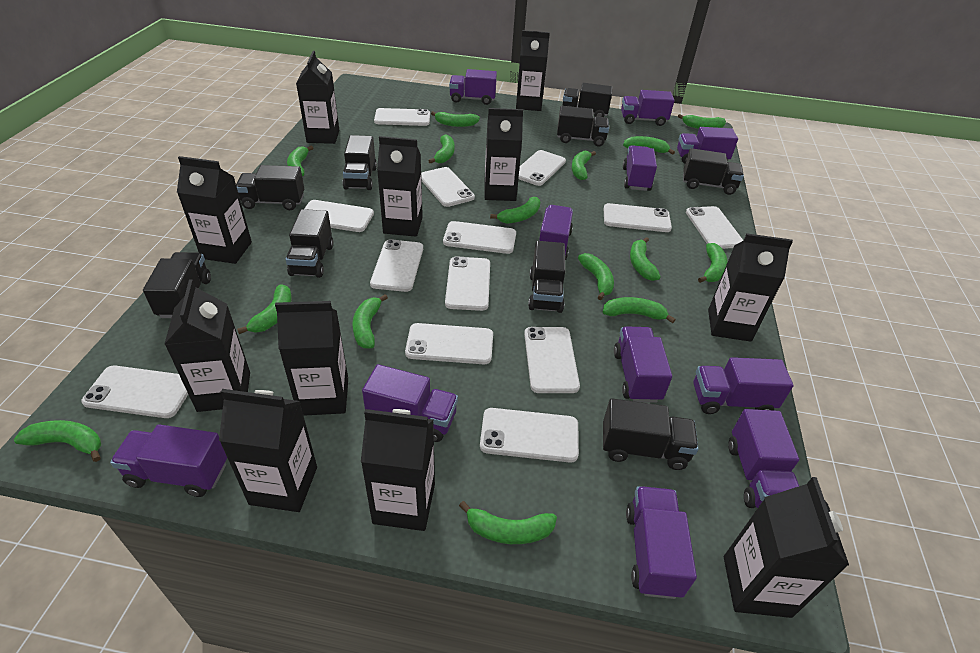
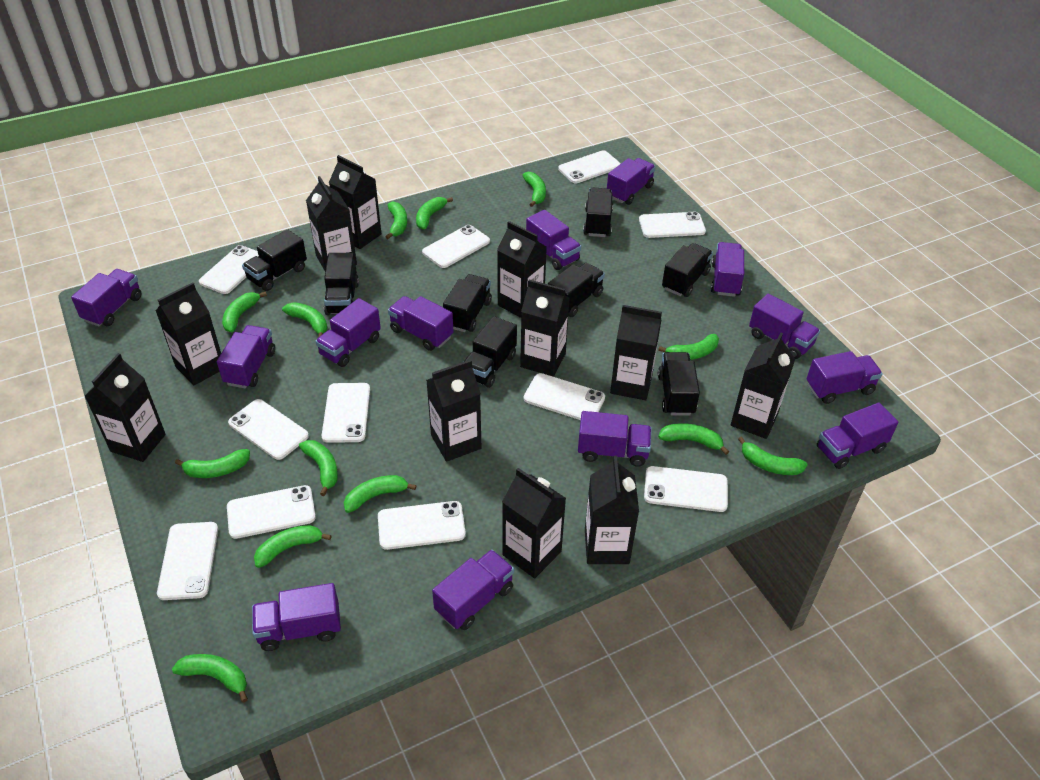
black truck: [143,252,211,318] [236,165,304,210] [286,209,333,278] [343,135,377,190] [528,241,565,313] [557,106,609,147] [562,83,613,117] [603,398,698,470] [683,148,744,195] = 9 -> [242,229,307,291] [324,253,359,315] [443,274,492,332] [464,316,517,388] [548,263,605,317] [583,187,613,237] [658,352,700,416] [662,243,713,297] = 8
green banana: [14,420,101,462] [237,284,292,334] [287,146,313,177] [352,294,388,348] [428,134,455,164] [431,111,480,127] [459,501,557,544] [490,197,540,224] [571,151,596,180] [578,253,614,300] [603,297,676,323] [623,136,675,155] [630,237,661,281] [678,114,726,129] [698,243,728,283] = 15 -> [172,654,248,703] [175,449,250,478] [222,292,267,332] [254,525,332,568] [282,302,327,337] [299,440,338,496] [344,475,417,513] [385,201,407,239] [416,197,453,230] [522,172,546,207] [658,334,719,360] [658,423,729,455] [738,436,807,475] = 13
purple truck: [110,424,227,497] [362,364,458,442] [449,69,497,105] [539,205,573,260] [614,326,672,403] [621,90,675,126] [623,145,657,191] [626,486,697,599] [677,127,738,164] [693,357,794,414] [728,409,799,508] = 11 -> [71,269,142,326] [217,325,275,388] [252,583,341,651] [315,298,381,367] [388,296,454,351] [432,550,514,630] [526,210,581,270] [578,411,652,467] [607,158,656,205] [711,242,744,297] [749,294,820,359] [806,351,883,404] [817,403,898,469] = 13
white phone: [81,366,188,418] [304,200,374,232] [370,239,423,292] [374,108,430,126] [405,323,493,364] [421,167,475,207] [443,221,516,254] [445,256,490,311] [480,408,579,462] [518,150,566,186] [524,327,580,393] [604,203,672,232] [686,206,743,249] = 13 -> [157,522,218,600] [199,245,259,294] [227,485,316,539] [228,399,309,460] [322,383,370,443] [378,501,466,550] [422,225,490,268] [524,373,605,420] [558,150,621,183] [639,212,706,238] [644,466,728,512] = 11

